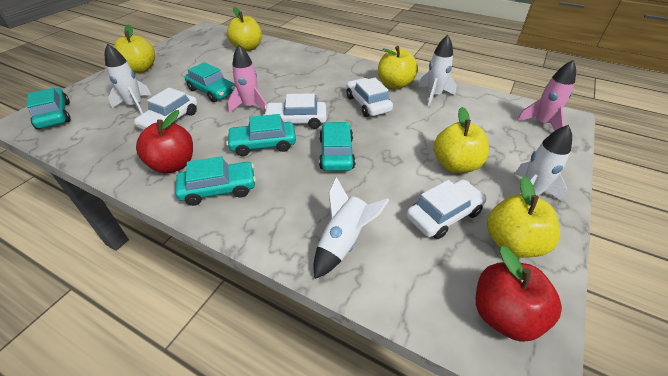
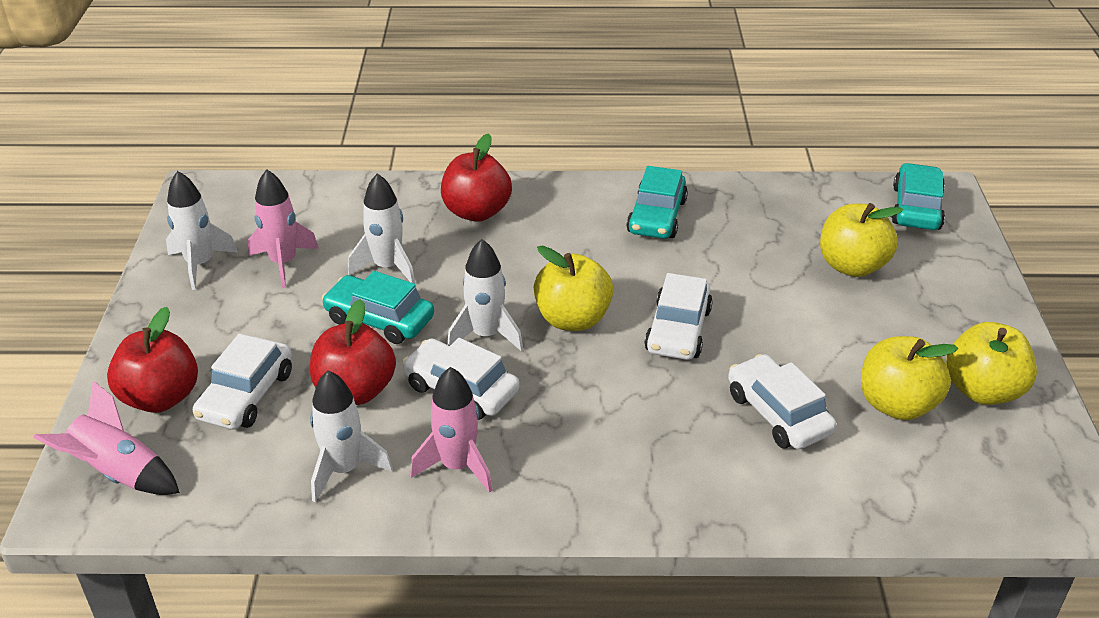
pink rocket: [228,45,266,113] [517,60,576,131] = 2 -> [33,381,180,495] [248,169,319,288] [410,367,493,493] = 3
red apple: [136,110,193,173] [476,246,562,342] = 2 -> [107,307,198,413] [310,299,396,405] [441,133,512,222] = 3
turquoise car: [27,88,71,129] [175,156,256,206] [185,62,235,102] [226,114,296,156] [319,122,355,171] = 5 -> [322,271,434,344] [626,166,688,239] [892,163,945,230] = 3
yellow apple: [114,24,155,73] [227,7,262,51] [378,46,418,89] [434,107,489,173] [487,176,560,258] = 5 -> [534,245,613,331] [820,203,903,277] [861,336,958,420] [946,322,1037,405] = 4

